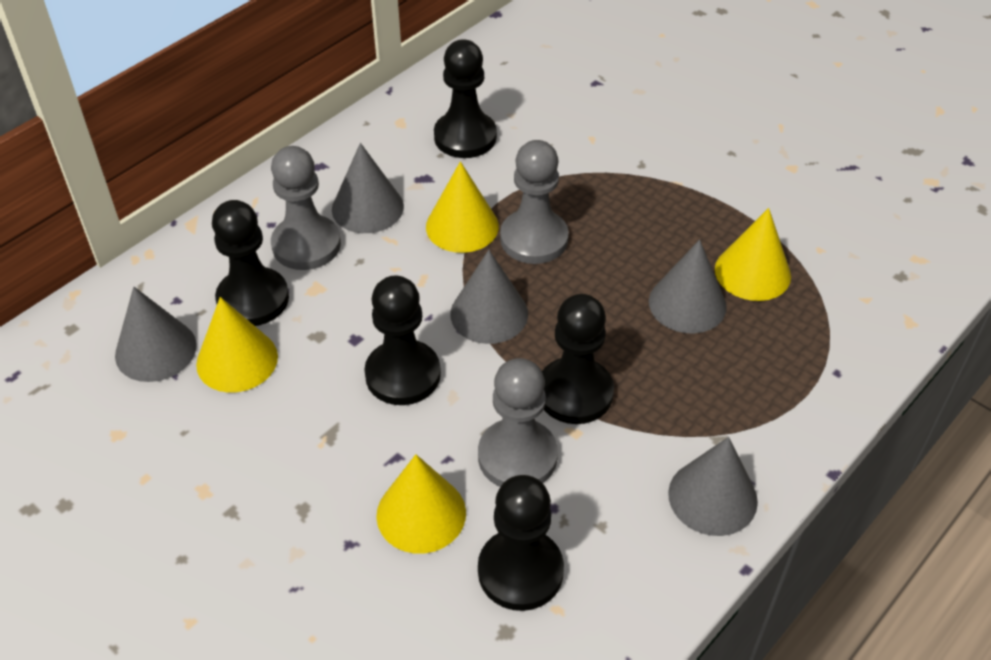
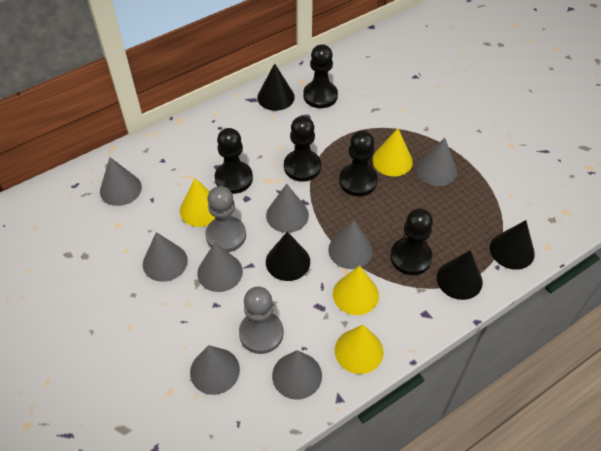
black cone: none = 0 -> [257,63,295,111] [266,232,310,281] [437,250,483,300] [490,220,535,270] = 4
grey cone: [115,287,197,382] [332,143,404,233] [450,250,528,344] [649,239,727,334] [668,437,758,536] = 5 -> [100,157,142,206] [143,232,188,282] [190,345,240,395] [197,243,243,292] [266,184,309,233] [272,350,322,400] [328,220,373,269] [416,138,457,186] = 8
grey pawn: [271,146,341,270] [478,358,558,487] [500,140,569,264] = 3 -> [205,186,246,252] [239,287,283,354] = 2

